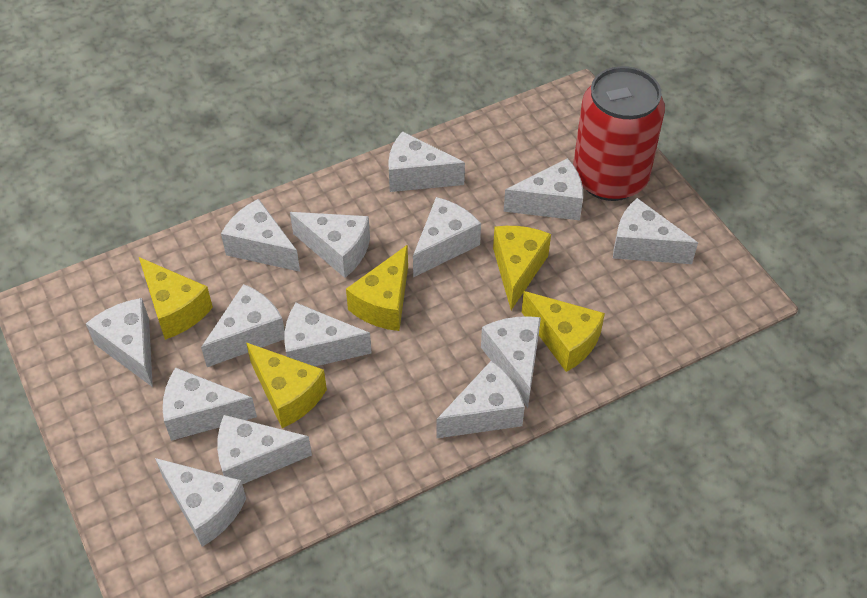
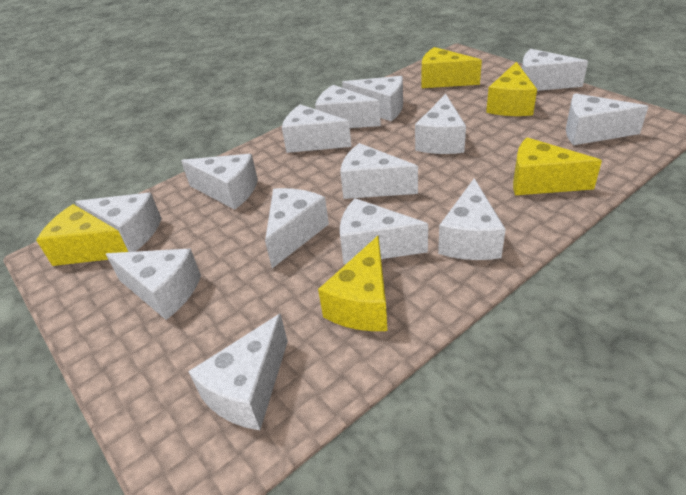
red can: [573,66,665,201] = 1 -> none = 0

